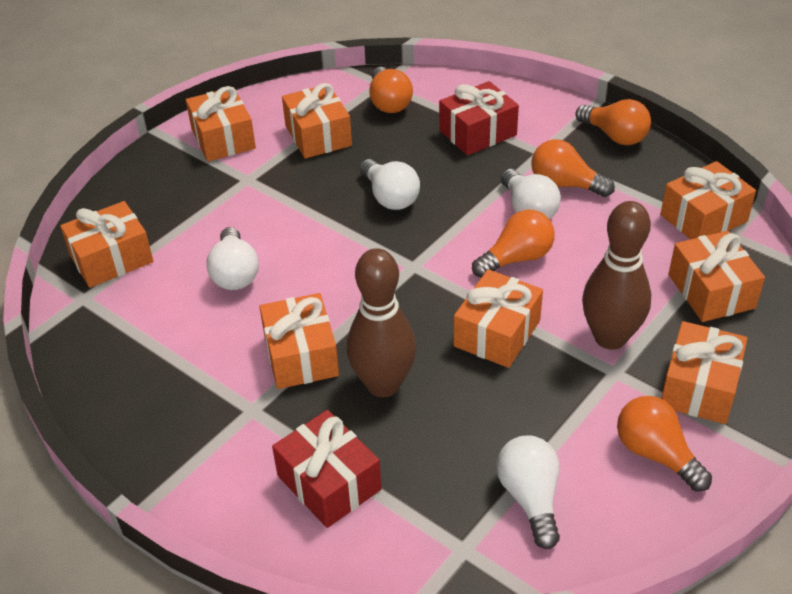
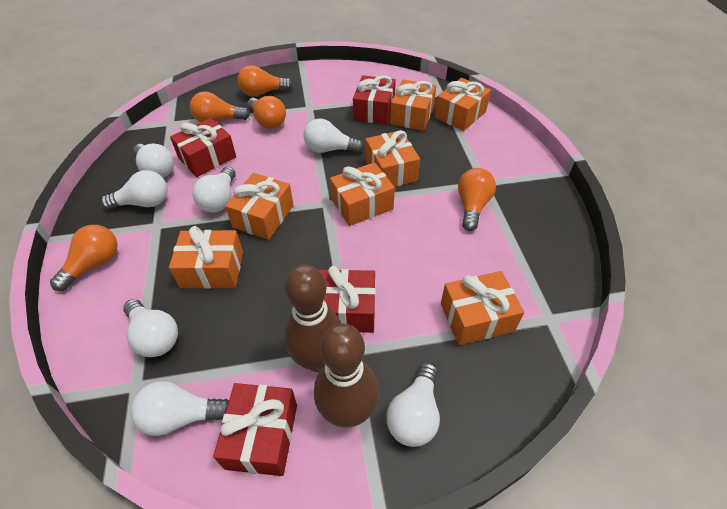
orange gift: [60,201,153,288] [186,86,256,161] [259,293,339,389] [282,83,352,158] [454,269,543,368] [660,161,756,240] [661,321,748,424] [669,231,765,322] = 8 -> [169,226,243,289] [225,173,294,240] [330,162,395,226] [365,130,420,187] [390,80,436,131] [435,78,491,131] [441,271,524,345] = 7
red gift: [272,410,382,528] [439,81,519,156] = 2 -> [170,118,236,177] [213,383,297,476] [318,266,376,333] [353,75,396,125] = 4
white light bulb: [206,227,259,290] [359,159,420,210] [497,435,560,549] [501,169,561,219] = 4 -> [101,170,168,210] [123,299,178,357] [131,381,229,436] [133,144,174,178] [192,167,236,212] [303,119,364,153] [387,363,440,447] = 7

